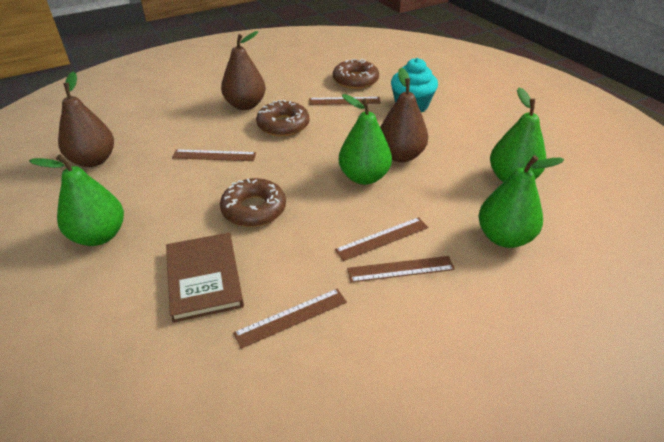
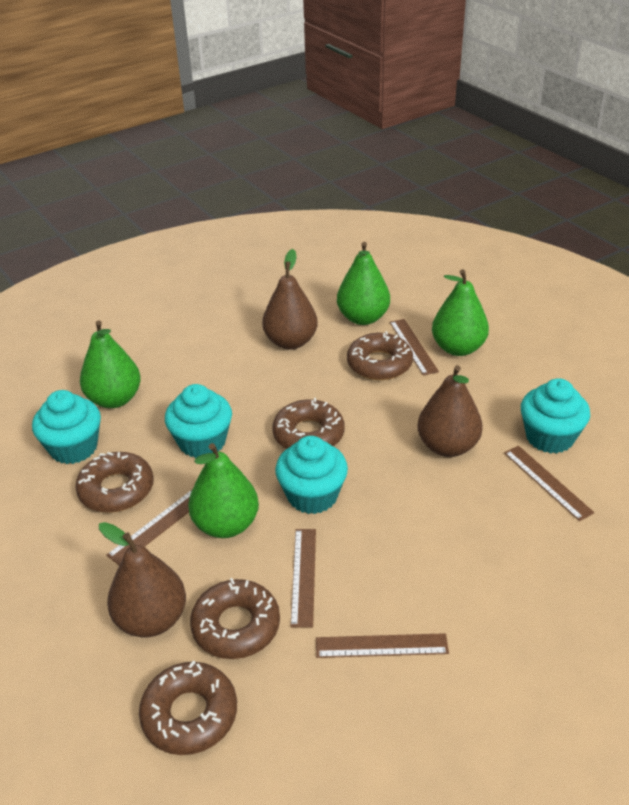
brown book: [166,233,244,323] = 1 -> none = 0
brown donut: [220,178,286,227] [256,100,309,137] [333,59,379,89] = 3 -> [75,452,154,513] [139,661,237,755] [190,578,280,659] [272,398,345,449] [347,331,413,380] = 5
turquoise cupcake: [391,58,438,112] = 1 -> [32,390,101,464] [165,384,232,458] [275,436,348,514] [521,378,590,454] = 4

